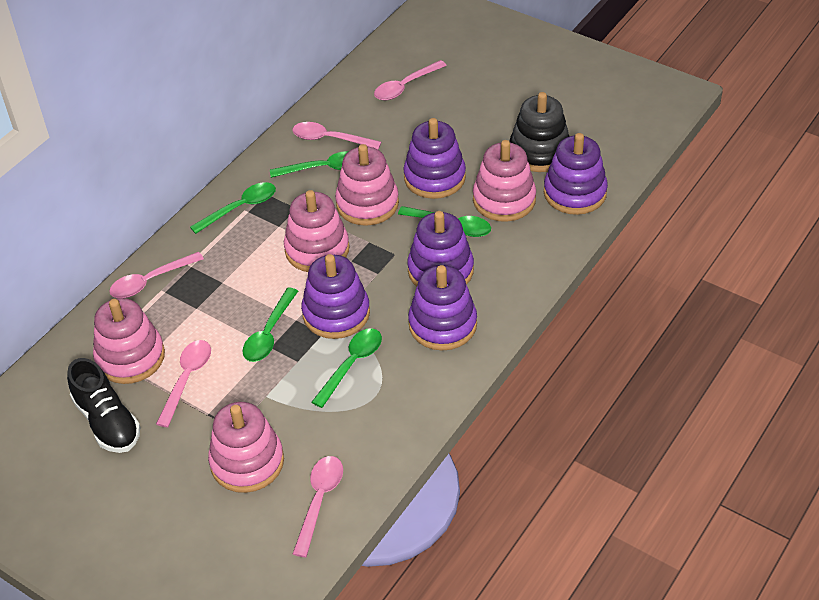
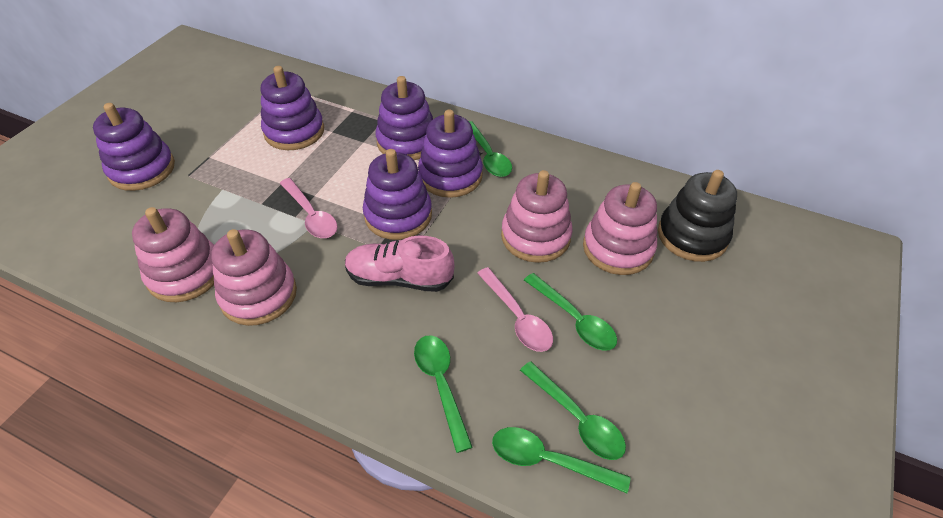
black shoe: [67,358,140,453] = 1 -> none = 0
pink shoe: none = 0 -> [345,236,454,292] = 1
pink spoon: [109,252,204,298] [156,340,211,428] [292,122,381,150] [293,456,343,558] [374,60,447,101] = 5 -> [280,178,338,238] [477,267,553,352] = 2
pink stacking toy: [93,298,165,384] [208,402,284,493] [284,190,350,272] [335,144,399,226] [473,140,536,222] = 5 -> [132,207,214,302] [211,229,297,326] [501,170,573,263] [583,182,657,275] = 4

